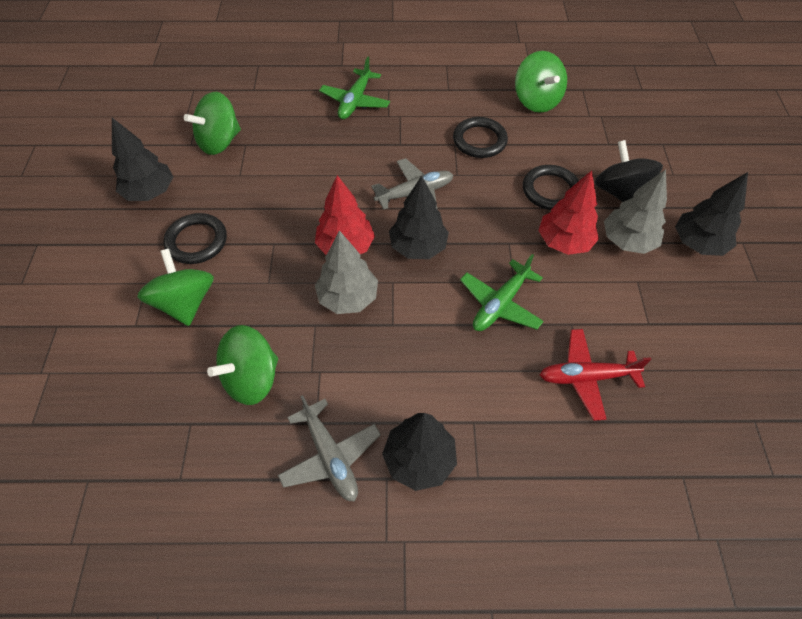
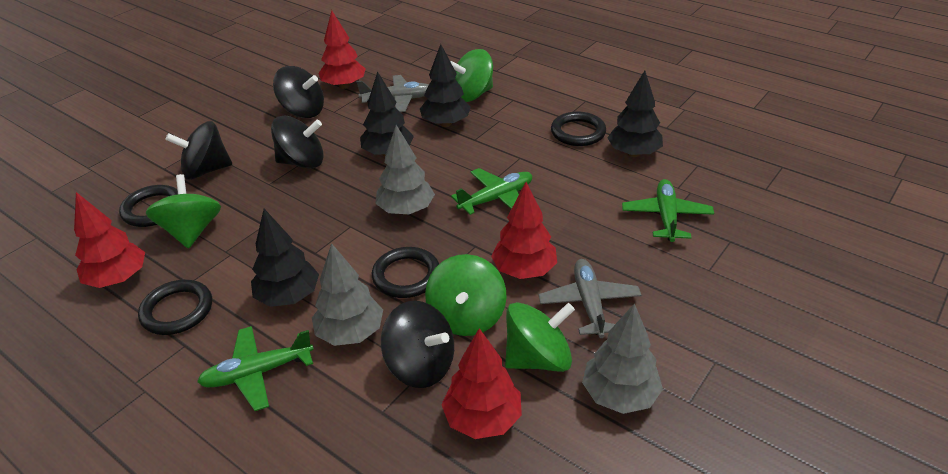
black ring: [164,213,227,264] [453,117,508,158] [523,165,579,210] = 3 -> [119,185,178,227] [138,280,212,335] [372,247,439,298] [551,112,606,146] = 4
black spinning top: [594,140,663,202] = 1 -> [165,121,232,180] [271,116,324,169] [273,66,324,118] [381,301,454,388] = 4
green plane: [319,56,390,119] [460,254,544,331] = 2 -> [197,326,314,411] [451,168,532,215] [622,179,714,242] = 3
grey tree: [315,230,378,314] [604,169,667,254] = 2 -> [312,243,383,346] [375,125,435,215] [582,303,663,414] = 3
red plane: [540,329,651,421] = 1 -> none = 0
red tree: [315,175,375,255] [538,170,599,255] = 2 -> [74,192,145,288] [318,10,366,89] [441,328,522,439] [491,182,557,279] = 4

